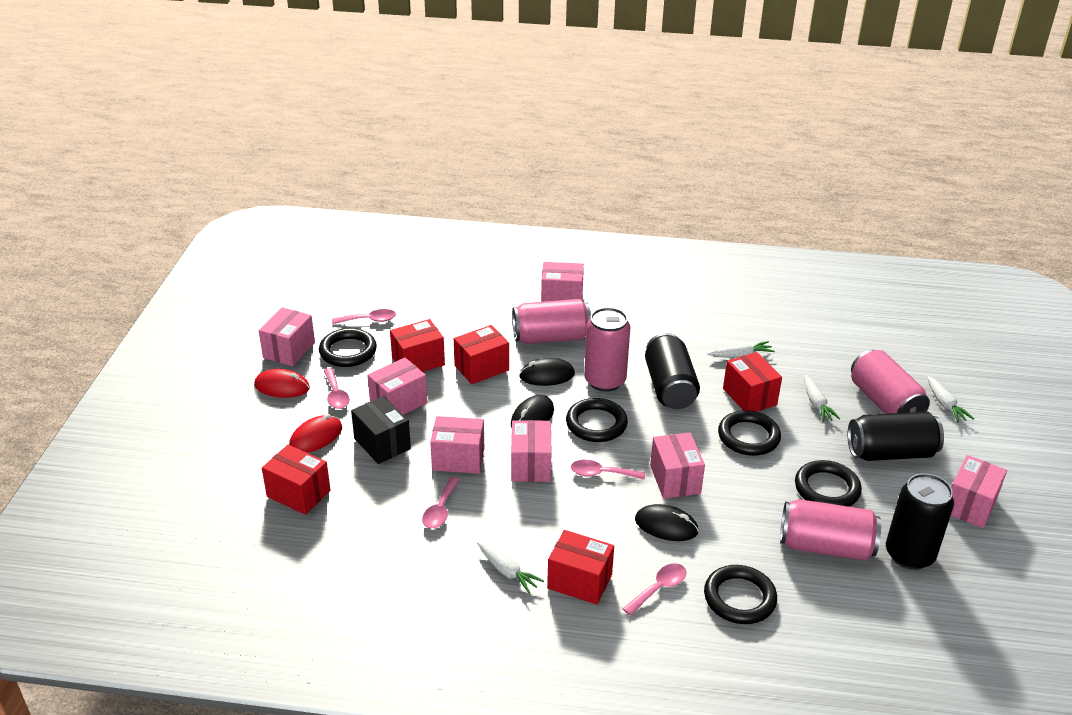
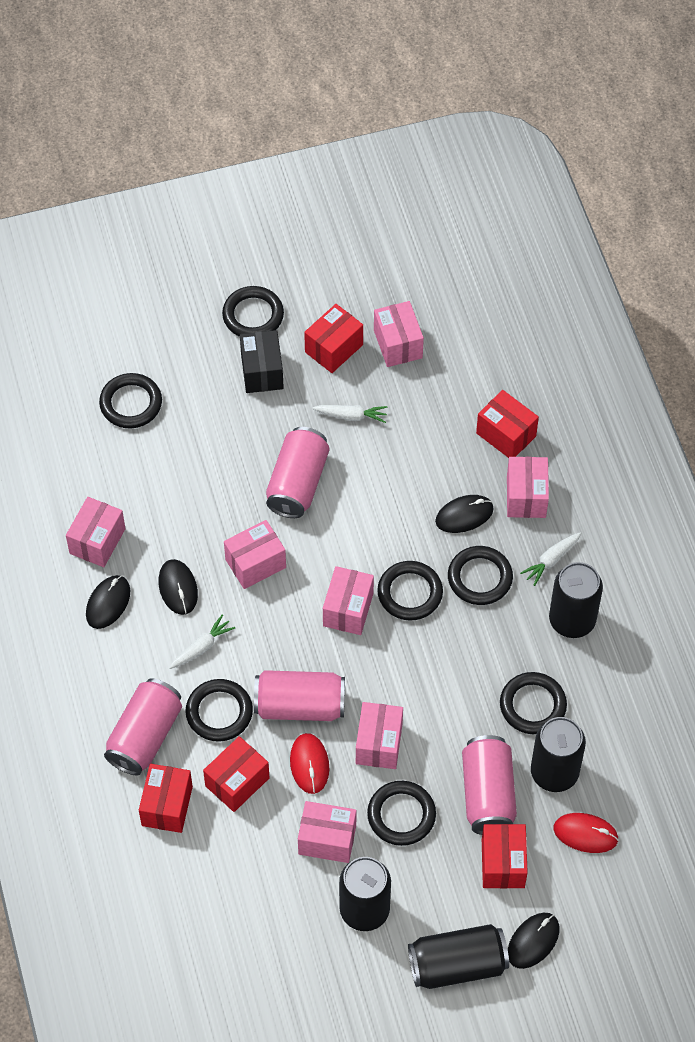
black can: [645,333,700,409] [848,412,944,461] [886,473,954,570] = 3 -> [339,857,391,931] [408,924,509,989] [531,717,586,792] [549,562,603,638] = 4
black mouse: [511,395,554,428] [519,358,575,386] [635,504,699,541] = 3 -> [86,575,130,629] [158,559,198,615] [435,495,494,533] [508,913,559,969] = 4
black ring: [319,328,377,367] [566,398,628,442] [704,565,777,624] [718,410,781,456] [795,460,862,507] = 5 -> [99,373,162,428] [185,679,253,742] [222,286,284,337] [367,781,436,846] [377,561,443,621] [448,546,513,605] [500,672,567,734] = 7
pink spoon: [324,368,350,409] [332,309,396,324] [422,477,460,528] [571,460,645,480] [623,563,687,616] = 5 -> none = 0
white carrot: [477,542,544,594] [707,341,775,358] [804,375,840,422] [928,376,974,423] = 4 -> [169,614,236,669] [313,405,388,423] [520,532,581,586] = 3

